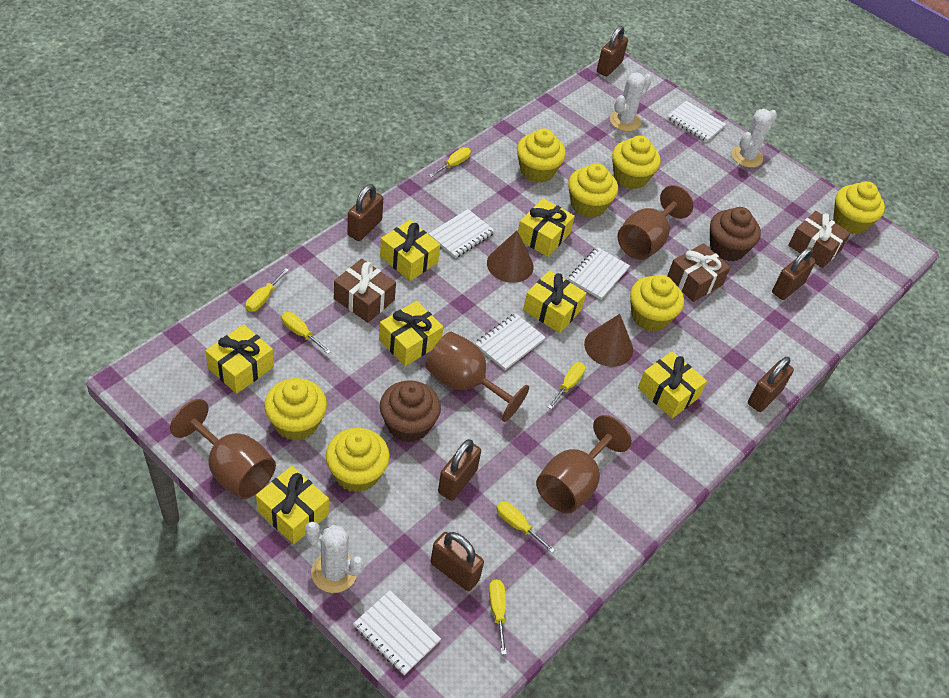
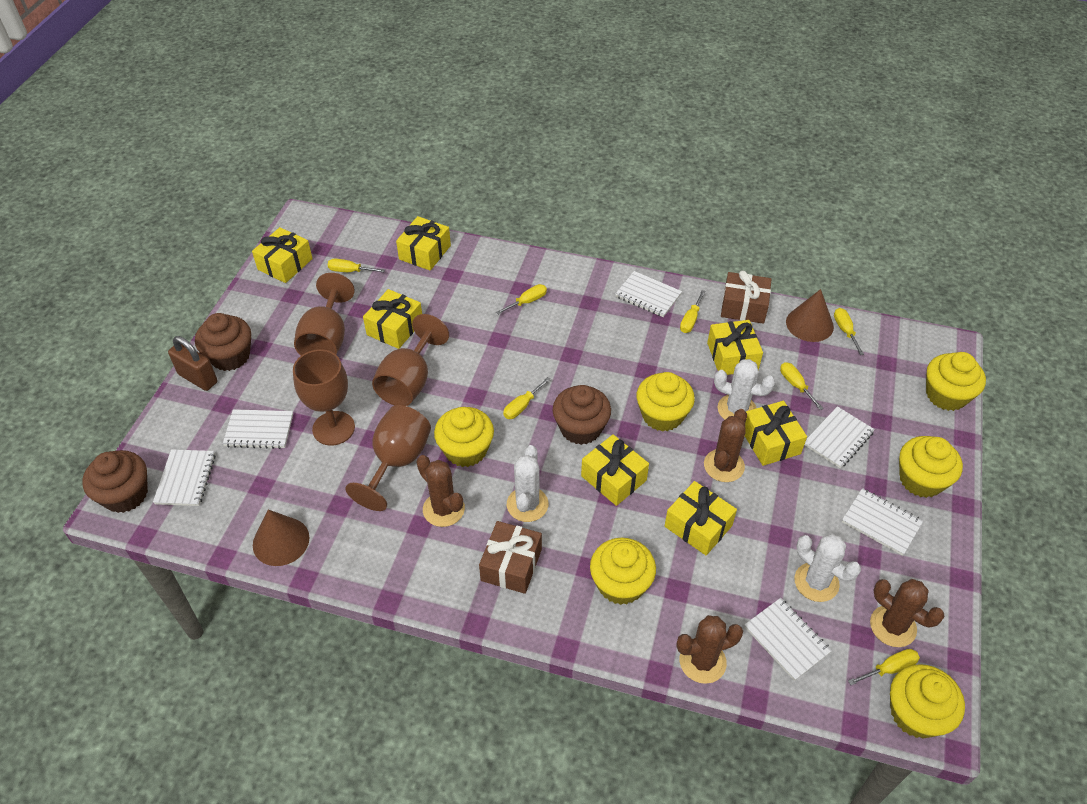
brown cactus: none = 0 -> [416,455,465,527] [676,615,743,684] [704,409,747,482] [870,579,945,647] = 4
brown cupcake: [380,380,441,442] [710,207,761,261] = 2 -> [82,450,148,513] [195,313,251,371] [553,385,611,445] = 3
brown gift: [334,259,396,323] [667,243,730,302] [788,211,851,268] = 3 -> [479,521,542,594] [721,270,772,324] = 2
brown padlock: [347,184,383,241] [431,532,484,591] [438,439,481,501] [597,26,628,76] [748,357,794,412] [772,248,816,300] = 6 -> [168,336,217,391] = 1
white notebook: [353,590,441,675] [428,209,495,258] [475,313,546,370] [568,247,630,300] [667,101,726,142] = 5 -> [153,449,216,506] [223,409,293,449] [615,271,682,317] [744,598,832,681] [804,406,875,469] [842,488,923,556] = 6
yellow cupcake: [264,378,327,441] [326,428,390,492] [517,128,566,183] [568,163,618,218] [612,135,661,189] [630,275,684,331] [833,181,885,234] = 7 -> [434,407,494,467] [590,538,656,605] [637,372,695,432] [890,664,965,739] [899,436,963,498] [926,352,986,411] = 6
yellow screwdriver: [246,268,289,312] [282,312,331,354] [429,147,471,177] [489,579,507,655] [496,501,555,553] [548,362,586,409] = 6 -> [328,259,385,272] [495,284,547,315] [503,377,551,419] [680,290,706,333] [780,362,824,410] [834,308,864,355] [848,649,920,685] = 7

